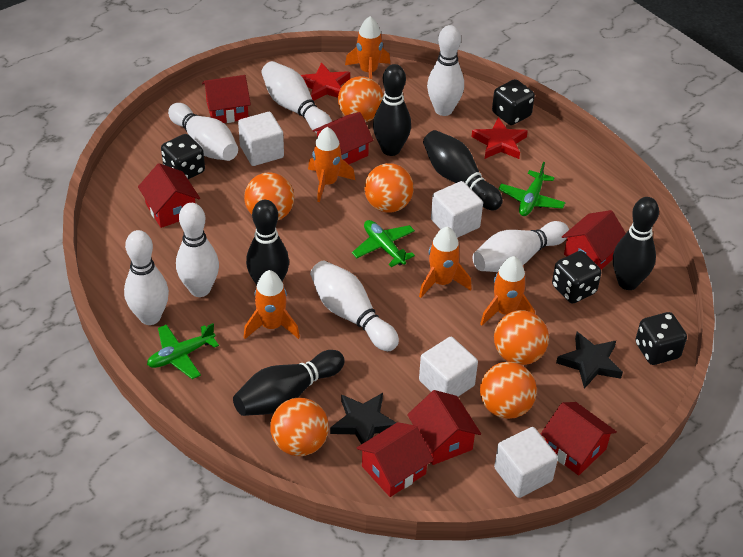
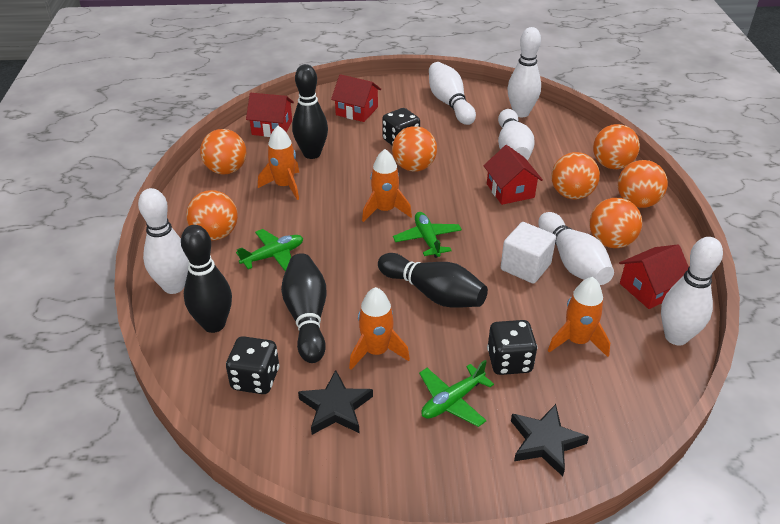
black bowling pin: [233,350,345,416] [246,200,289,285] [373,64,411,156] [423,130,503,210] [613,197,659,290] = 5 -> [181,225,232,333] [281,253,327,363] [292,64,328,159] [378,253,488,308] = 4
black dice: [161,134,205,179] [492,79,535,125] [552,251,601,303] [635,312,687,365] = 4 -> [226,336,279,394] [382,108,420,145] [487,320,537,375] = 3
orange ball: [244,172,294,220] [270,398,329,456] [338,76,383,122] [364,163,414,213] [480,362,537,419] [494,310,549,365] = 6 -> [186,190,238,241] [200,129,246,175] [392,126,437,172] [551,152,600,199] [589,198,642,248] [593,124,640,169] [618,160,668,208] = 7
orange rocket: [244,270,300,339] [308,127,355,202] [345,16,390,79] [419,226,472,298] [480,256,535,325] = 5 -> [258,126,299,200] [349,287,410,370] [362,149,412,222] [548,277,610,357] = 4
red house: [138,163,200,228] [202,75,251,123] [313,112,373,164] [356,422,434,497] [407,390,481,465] [541,402,617,475] [562,210,626,270] = 7 -> [246,93,294,137] [331,74,381,122] [483,145,543,205] [619,244,689,309] = 4
red star: [301,62,350,101] [471,117,528,159] = 2 -> none = 0
white bowling pin: [124,230,169,325] [168,103,238,161] [176,203,219,297] [261,61,332,133] [310,260,399,351] [427,25,464,116] [473,221,569,272] = 7 -> [138,188,189,294] [429,62,476,125] [498,109,535,160] [507,27,541,117] [538,212,614,285] [661,237,723,345] = 6
white cube: [238,112,284,166] [419,337,478,396] [431,181,483,238] [494,427,558,498] = 4 -> [501,222,556,284] = 1

